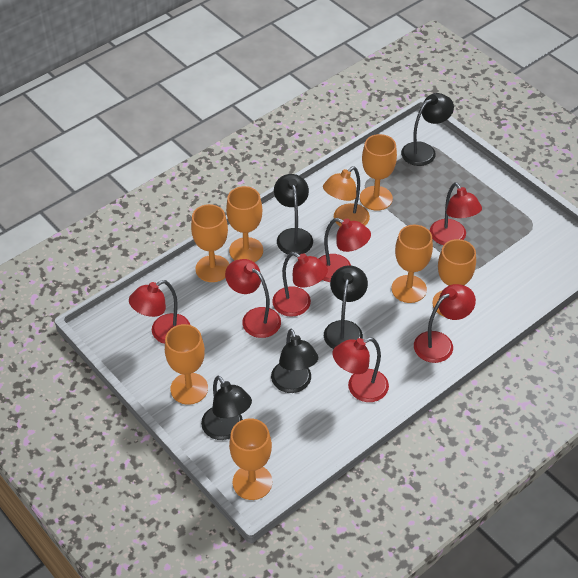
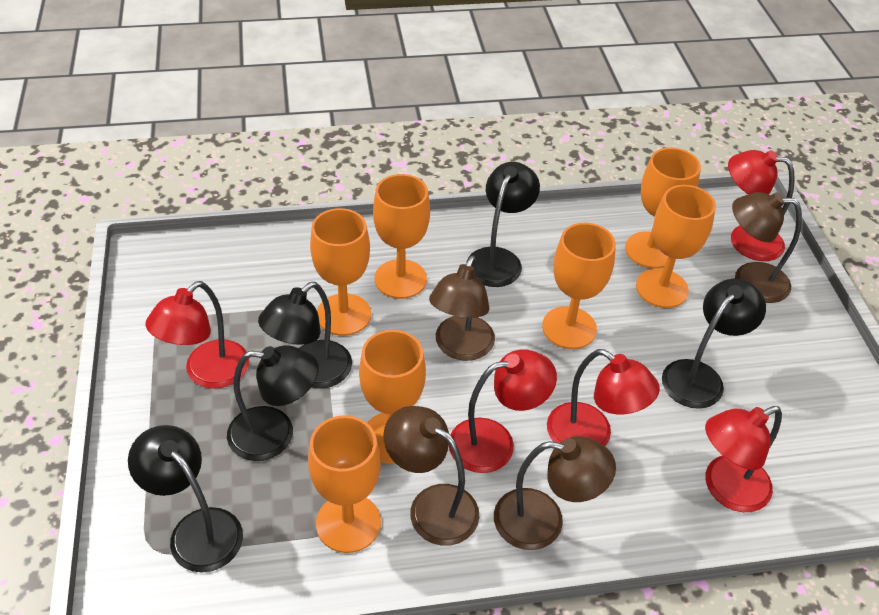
brown lamp: none = 0 -> [383,406,479,546] [429,255,495,361] [494,436,616,550] [732,192,802,303] = 4
orange lamp: [323,166,370,226] = 1 -> none = 0
red lamp: [129,280,190,344] [225,259,281,338] [272,252,328,317] [318,218,371,282] [332,337,389,402] [414,284,476,363] [430,182,482,245] = 7 -> [145,281,249,388] [449,349,557,473] [547,349,660,446] [705,406,782,512] [728,150,795,261] = 5

